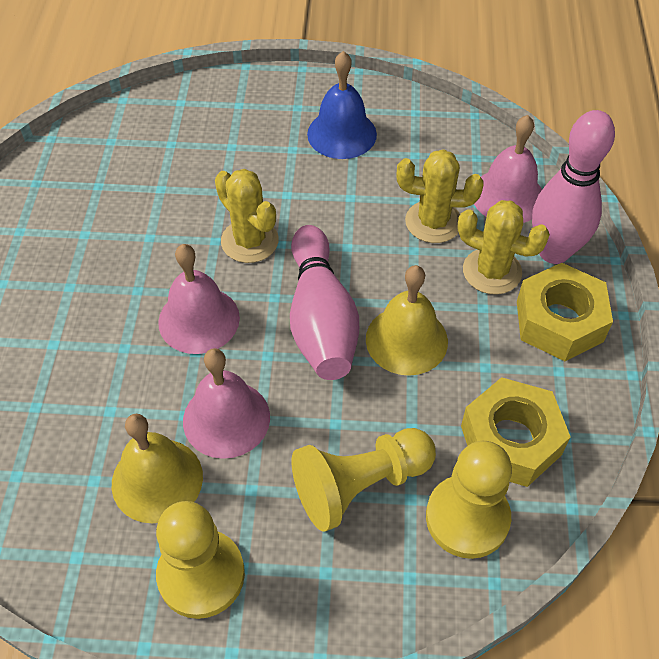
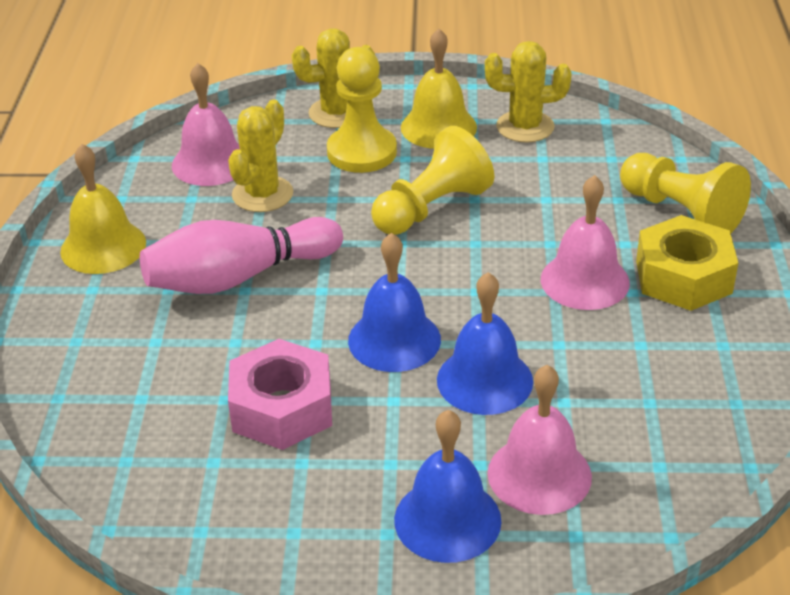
blue bell: [307,51,377,159] = 1 -> [348,233,441,372] [394,410,502,563] [437,272,533,415] = 3
pink bowling pin: [290,225,359,380] [532,110,615,264] = 2 -> [140,217,343,294] = 1
pink nut: none = 0 -> [228,339,332,450] = 1
yellow nut: [461,377,571,487] [517,263,613,361] = 2 -> [636,215,738,311] = 1

